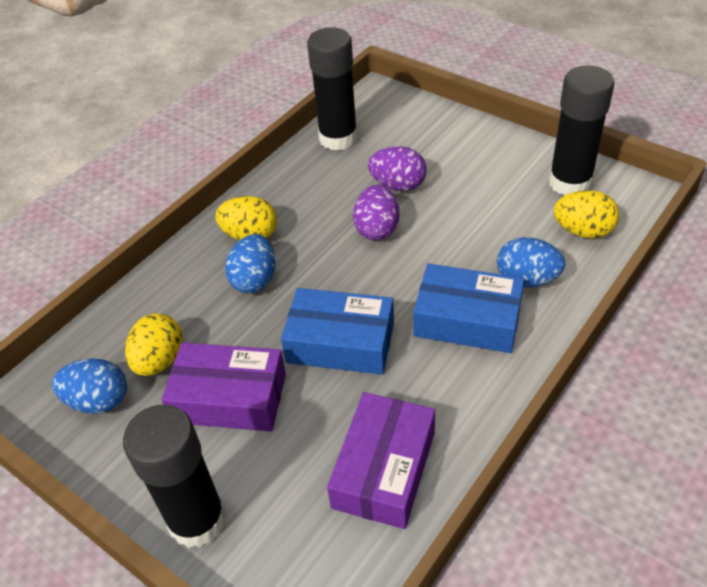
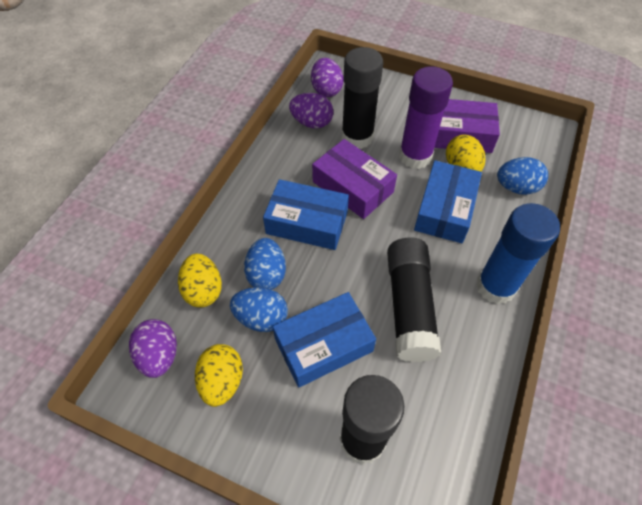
blue box: [281,288,394,375] [413,263,524,353] = 2 -> [263,179,349,250] [273,292,376,388] [414,160,482,243] = 3
blue glue stick: none = 0 -> [476,203,560,304] = 1
purple egg: [353,185,399,241] [368,146,427,191] = 2 -> [129,319,177,378] [289,93,334,128] [311,58,343,97] = 3
purple glue stick: none = 0 -> [399,66,453,169] = 1

